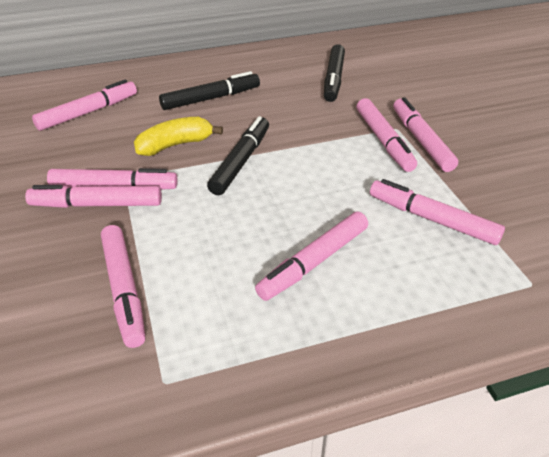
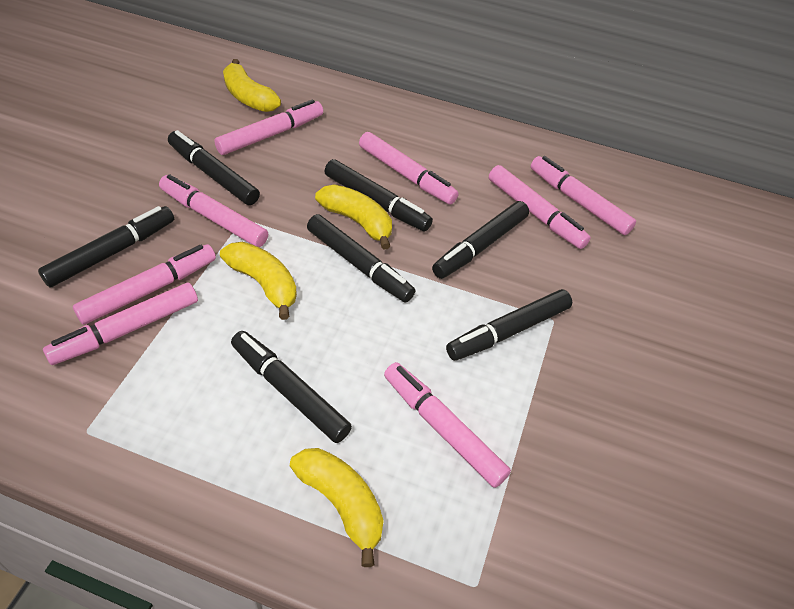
black marker: [159,71,260,110] [207,116,269,195] [324,44,345,102] = 3 -> [38,206,174,287] [168,130,260,205] [231,331,352,443] [307,214,415,303] [324,159,433,231] [432,201,529,279] [446,289,572,361] = 7
yellow banana: [134,117,223,156] = 1 -> [220,242,297,320] [223,59,281,112] [290,448,384,567] [315,184,392,250] = 4

